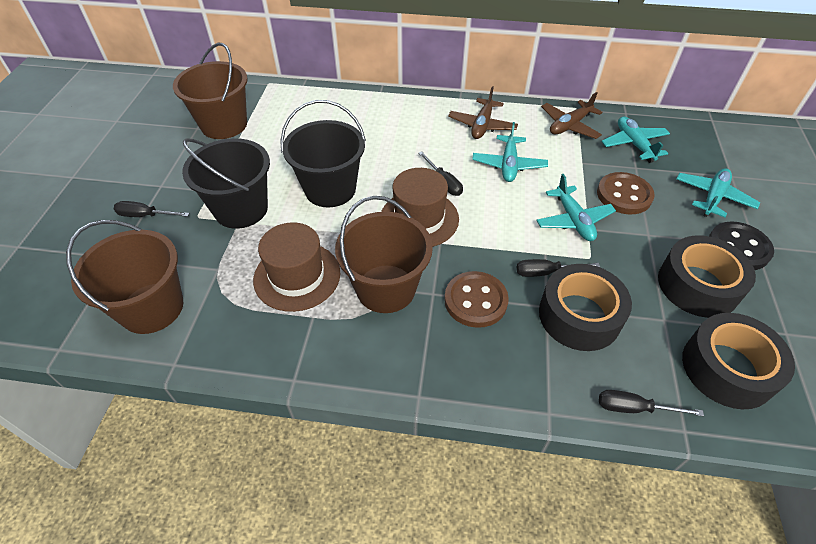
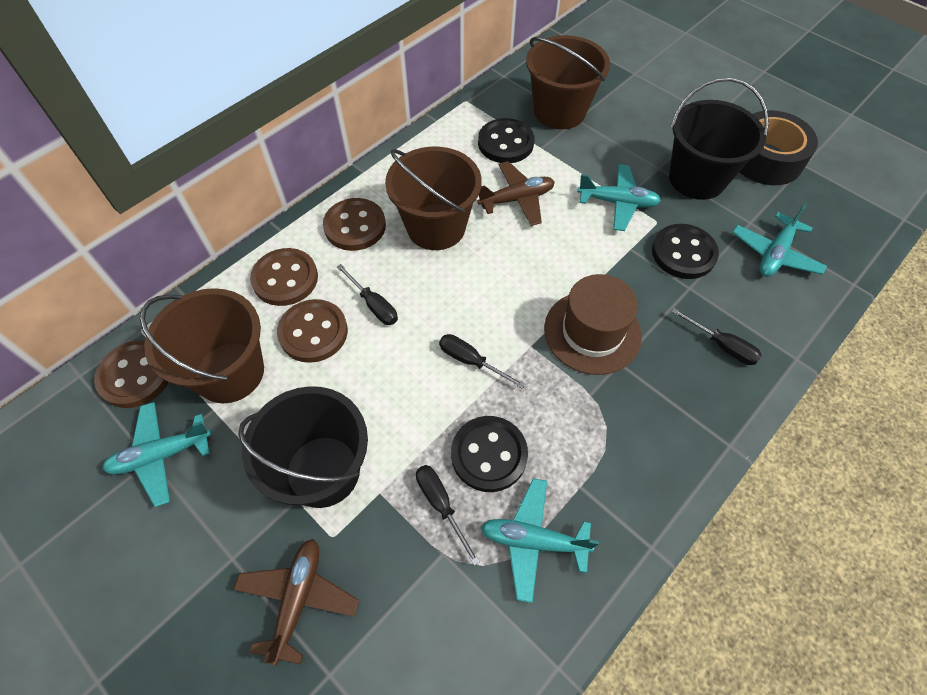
black button: [709,221,774,270] = 1 -> [451,416,528,492] [478,118,534,163] [652,224,719,279] = 3
black tape: [539,264,632,351] [658,235,756,318] [682,313,795,409] = 3 -> [739,110,818,185] = 1
brown button: [444,271,509,328] [597,172,655,214] = 2 -> [94,340,169,408] [250,248,318,306] [277,299,348,363] [323,198,386,251] = 4
brown hat: [253,222,340,312] [381,168,459,247] = 2 -> [544,274,642,375] = 1

